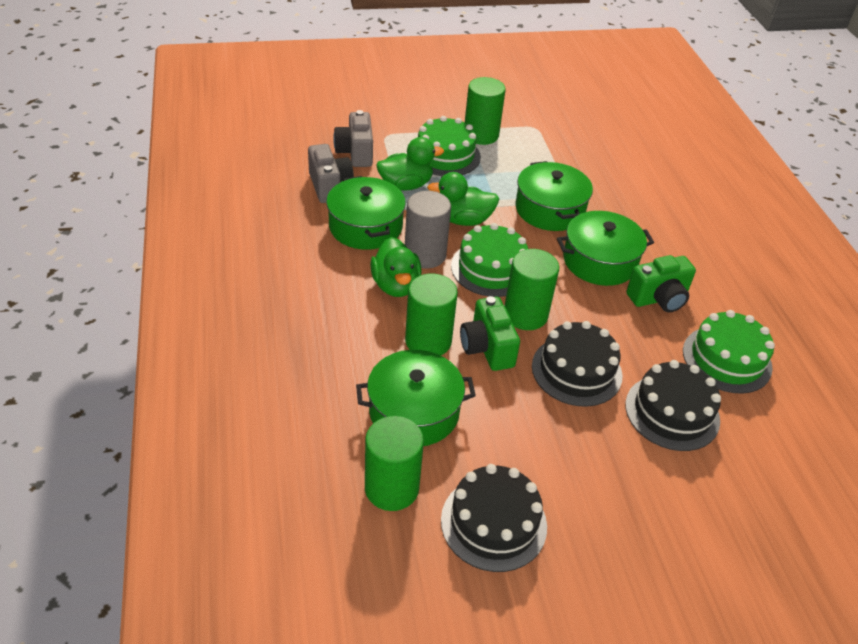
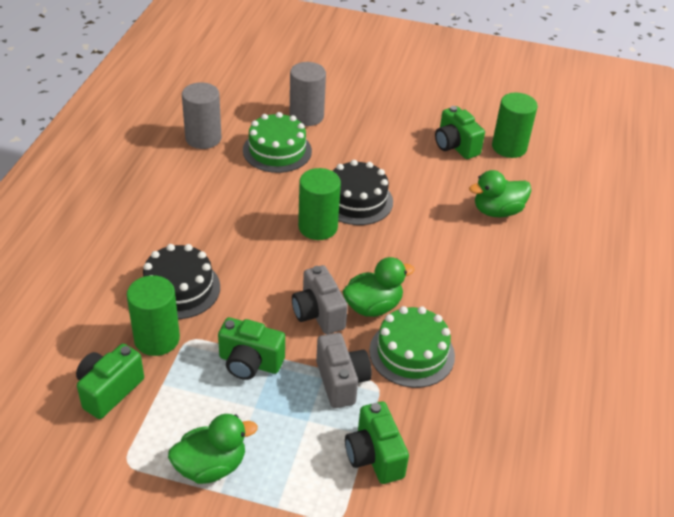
black cake: [441,464,547,572] [532,321,623,407] [625,360,721,451] = 3 -> [143,244,220,319] [333,160,393,225] = 2
green cake: [418,116,481,176] [451,223,528,297] [683,310,775,394] = 3 -> [243,112,312,173] [369,306,455,388] = 2
green camera: [460,296,520,371] [626,255,696,313] = 2 -> [76,344,144,419] [218,317,285,380] [345,401,409,484] [435,106,485,159] = 4
green cylinder: [365,416,424,511] [405,273,458,356] [465,77,506,145] [505,249,559,330] = 4 -> [127,275,180,356] [298,168,341,240] [492,93,538,158] = 3
green pot: [326,176,406,250] [356,350,476,446] [515,161,593,231] [557,211,654,286] = 4 -> none = 0
grey cylinder: [405,191,451,268] = 1 -> [182,82,221,149] [290,62,326,126] = 2

